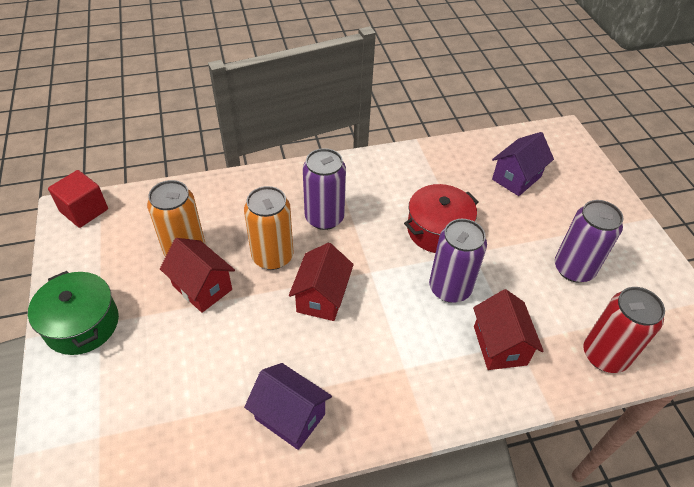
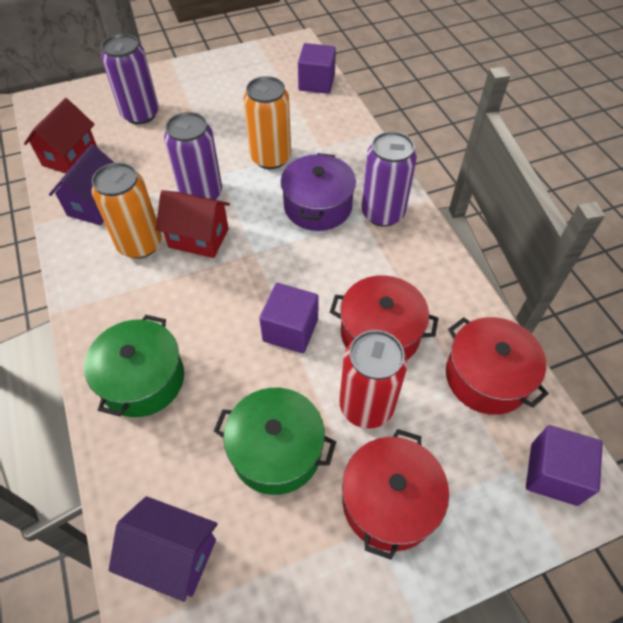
green pot: [28,271,119,355] = 1 -> [84,315,184,417] [214,388,336,495] = 2
purple cube: none = 0 -> [259,283,319,353] [298,43,336,94] [526,425,603,506] = 3
purple pot: none = 0 -> [281,153,356,231] = 1
red cube: [48,170,108,228] = 1 -> none = 0
red house: [160,238,235,313] [289,243,354,321] [473,289,544,370] = 3 -> [24,98,97,173] [156,190,230,258] = 2
red pot: [404,184,479,253] = 1 -> [330,275,439,360] [342,429,449,560] [446,317,549,415] = 3

